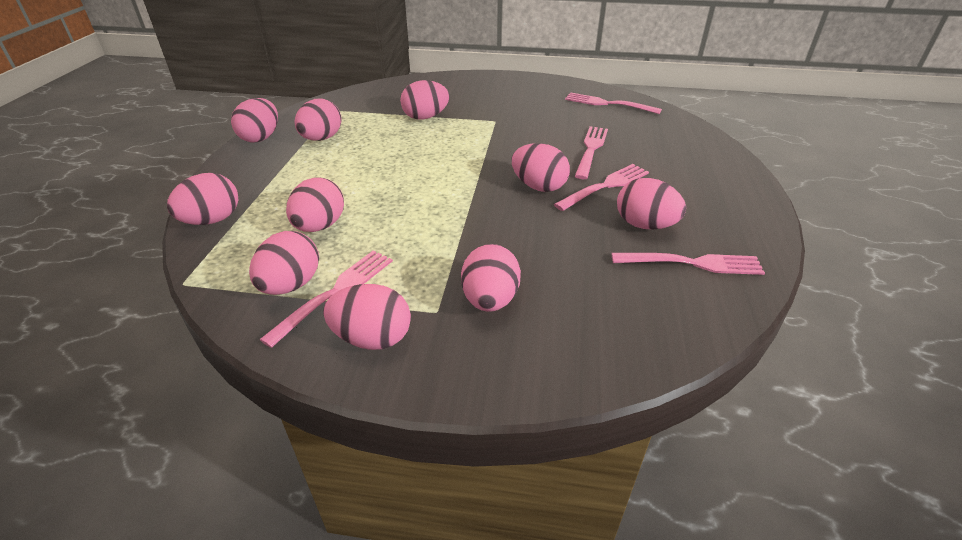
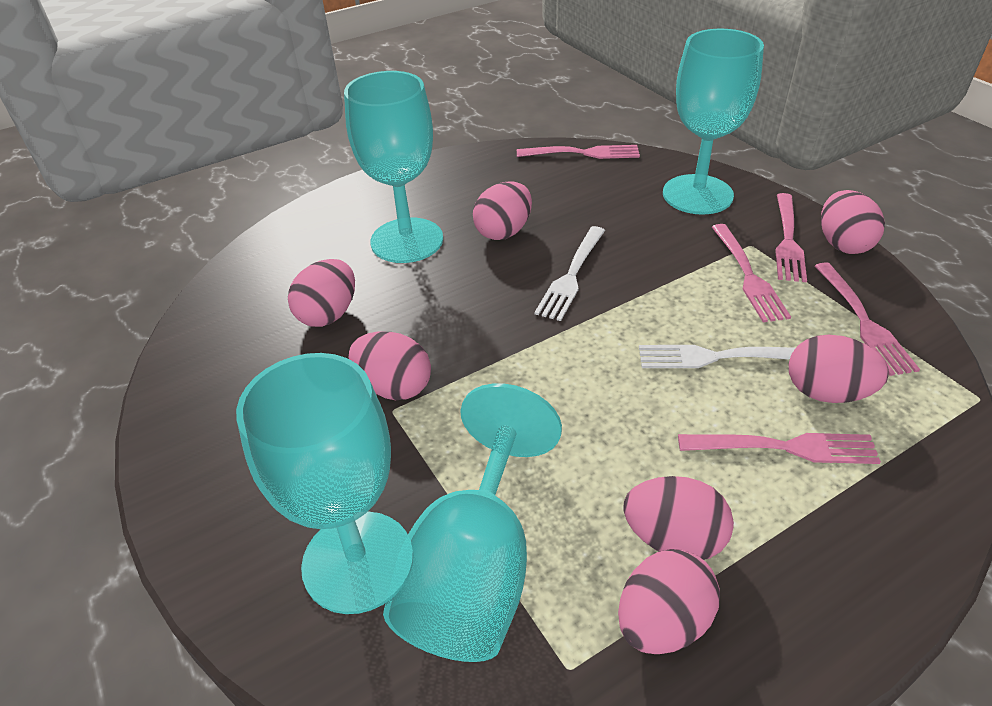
pink egg: [167,173,238,225] [231,98,278,142] [249,231,319,295] [286,177,344,232] [294,99,342,141] [323,284,411,350] [400,80,449,120] [461,244,521,312] [512,143,570,192] [617,178,686,230] = 10 -> [288,259,355,327] [348,332,431,400] [473,182,532,240] [618,549,720,654] [623,476,734,560] [789,335,889,403] [821,190,885,254] = 7
turquoise goblet: none = 0 -> [236,353,408,614] [344,71,443,263] [383,383,562,662] [663,29,764,215] = 4
white fork: none = 0 -> [534,226,605,321] [639,345,795,368] = 2

